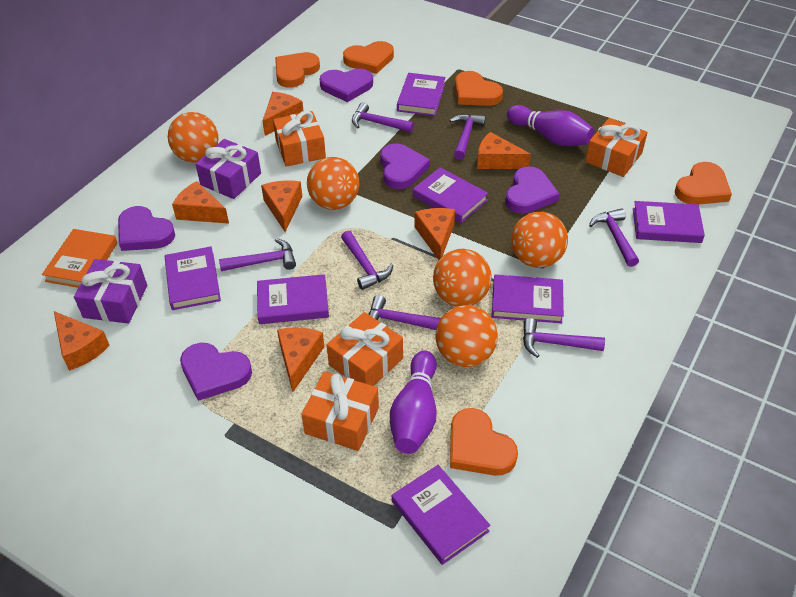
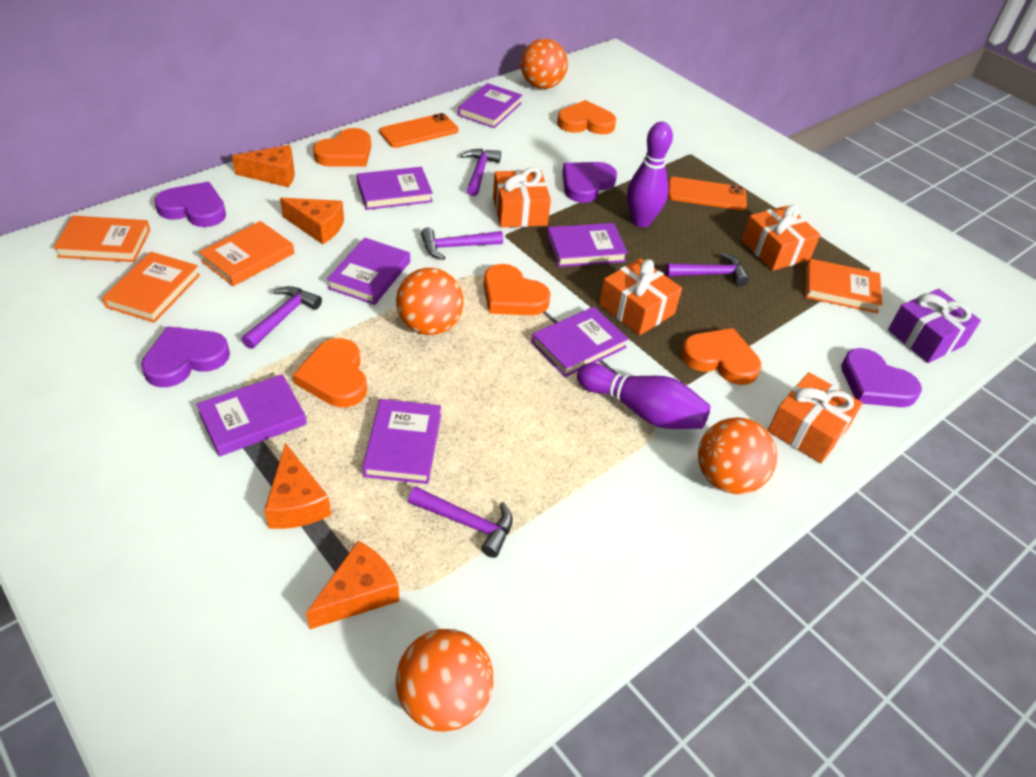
orange ball: [168,112,219,162] [307,157,359,210] [433,249,492,306] [436,305,498,367] [511,212,568,268] = 5 -> [396,268,464,335] [396,629,493,732] [521,39,568,89] [698,417,777,494] = 4
orange book: [42,229,117,288] = 1 -> [53,216,150,262] [102,252,200,323] [199,221,294,286] [805,259,883,313] = 4
orange cheese: [54,311,110,371] [172,181,229,224] [261,181,303,232] [262,92,304,136] [277,327,325,392] [414,208,455,260] [477,132,531,169] = 7 -> [232,145,295,187] [264,443,331,529] [280,198,344,244] [306,541,399,629] = 4
orange phone: none = 0 -> [379,113,458,148] [668,177,747,210] = 2
purple gift: [74,259,147,324] [195,139,261,199] = 2 -> [888,289,981,363] = 1
purple hammer: [219,238,296,271] [341,231,393,290] [352,102,414,132] [369,295,441,330] [449,114,486,159] [523,318,605,358] [589,208,639,267] = 7 -> [241,286,322,349] [408,487,513,558] [421,228,503,260] [461,149,501,196] [665,252,749,286] = 5
purple heart: [118,206,175,251] [180,343,252,401] [320,69,373,102] [380,143,430,189] [505,166,560,214] = 5 -> [141,326,230,387] [155,182,226,227] [562,162,617,203] [841,348,922,407] = 4

